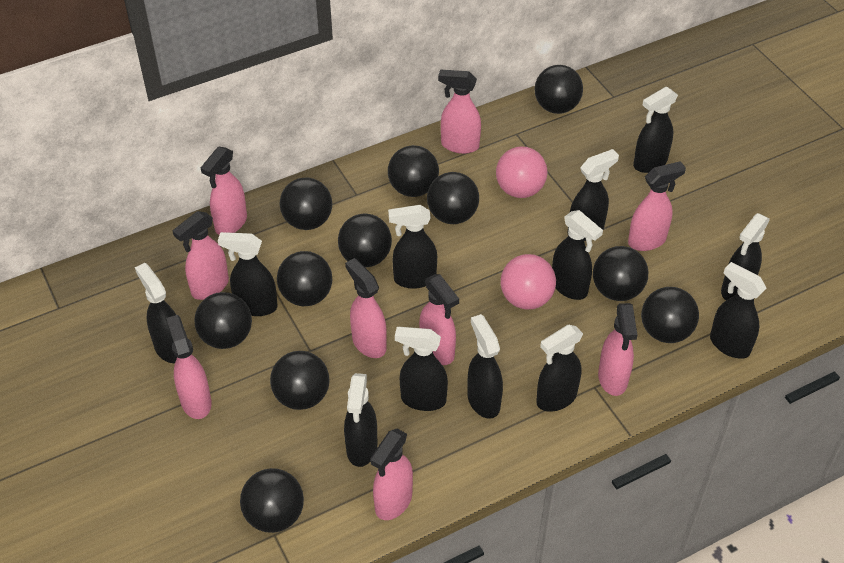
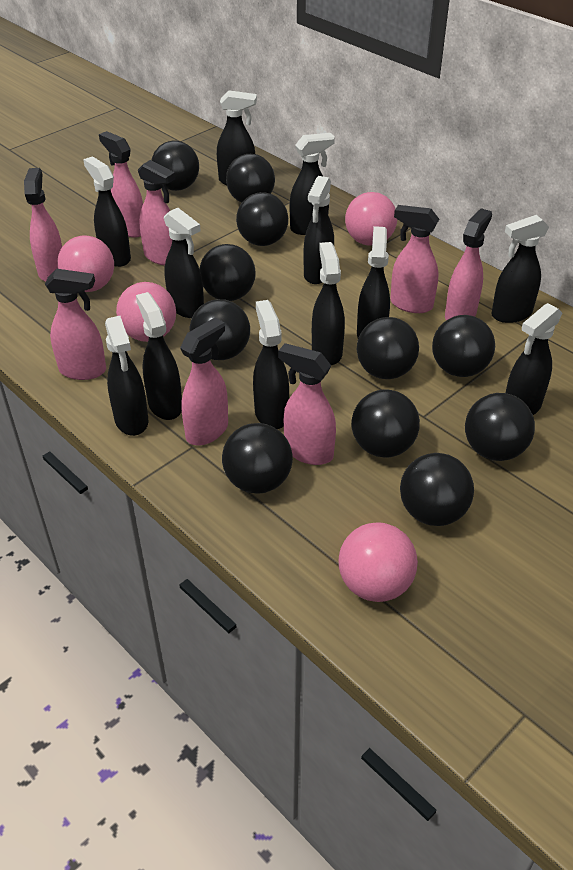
pink ball: [496,147,547,198] [501,254,556,310] = 2 -> [57,236,114,292] [116,282,176,342] [339,522,418,602] [345,192,397,245] = 4
pink spray bottle: [166,315,212,419] [173,211,229,300] [201,147,247,235] [345,258,387,358] [370,429,413,520] [419,274,459,365] [438,70,481,154] [598,303,637,396] [628,161,686,251] = 9 -> [24,168,62,282] [45,268,106,380] [99,131,143,237] [138,160,175,265] [180,318,228,446] [278,343,336,465] [390,205,439,313] [445,208,492,320] = 8

